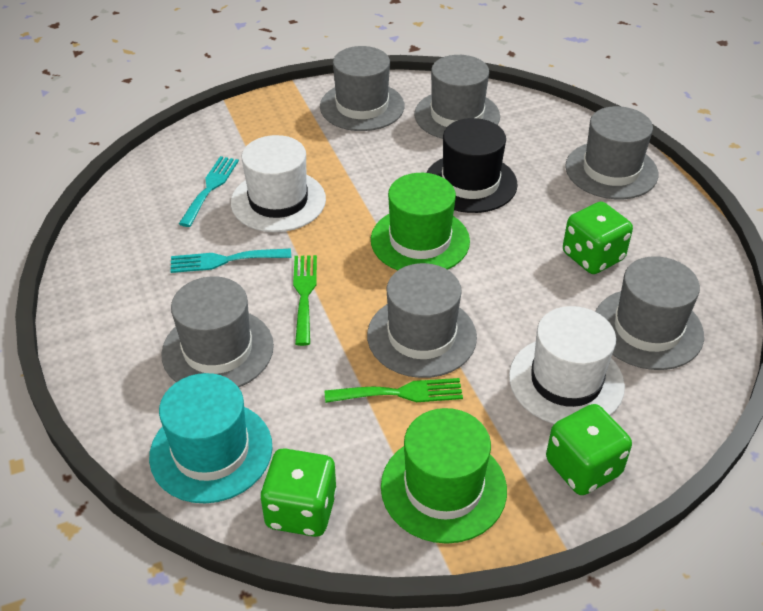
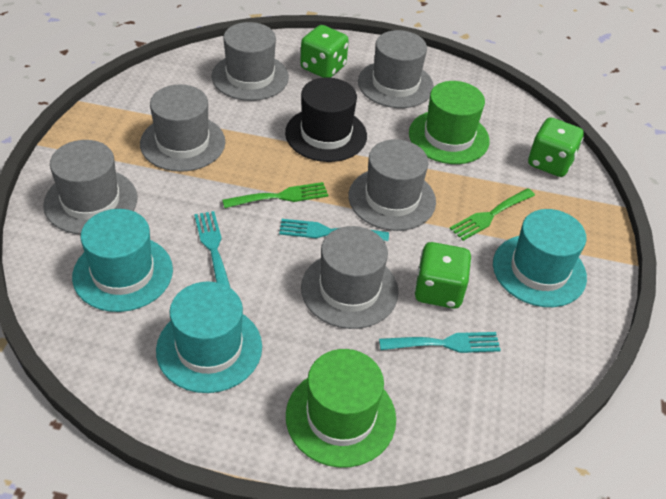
turquoise fork: [170,249,291,273] [179,156,239,227] = 2 -> [194,211,230,288] [279,219,389,241] [379,332,501,353] = 3
turquoise hat: [149,373,272,503] = 1 -> [72,209,173,312] [156,282,262,393] [493,209,587,307] = 3
white hat: [231,135,326,232] [509,306,625,424] = 2 -> none = 0

